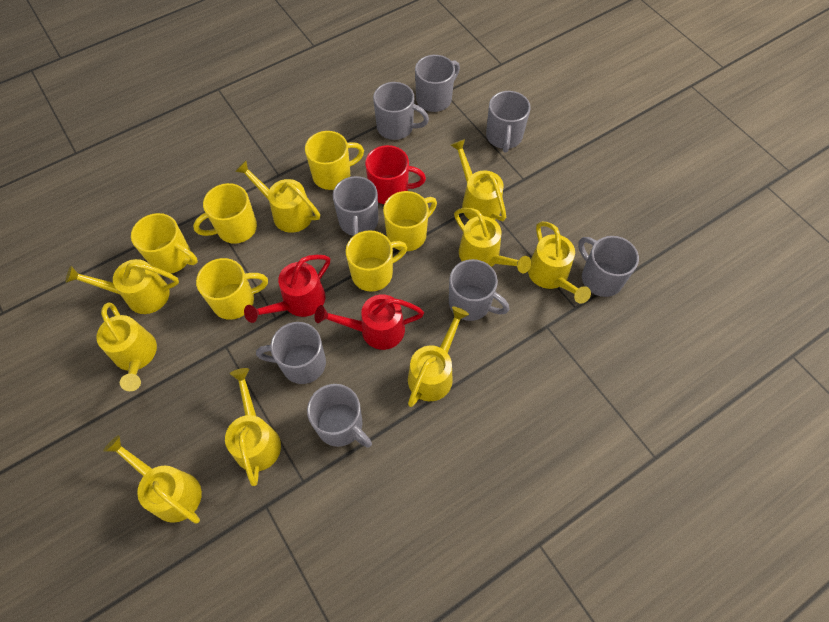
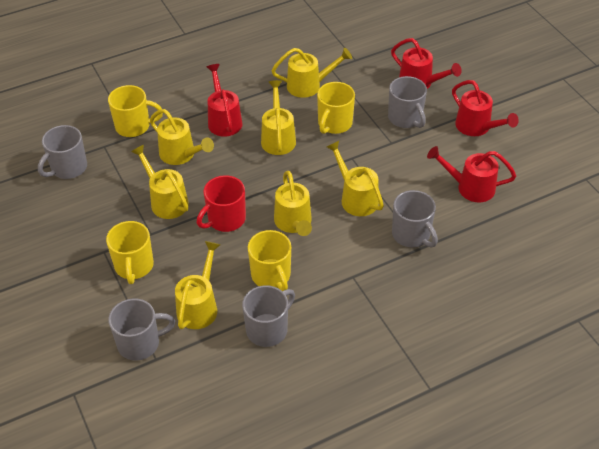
grey mug: [256,322,326,384] [307,384,372,448] [333,176,378,236] [373,82,429,140] [415,55,460,112] [449,259,509,321] [486,91,531,153] [578,236,639,297] = 8 -> [38,125,87,179] [108,298,175,361] [242,285,295,347] [388,76,427,128] [392,190,438,247] = 5
red watering can: [244,255,330,323] [315,294,424,350] = 2 -> [207,64,242,137] [391,38,462,89] [427,146,516,203] [452,80,519,136] = 4
yellow mug: [131,213,198,274] [193,183,257,244] [196,258,268,320] [305,131,364,190] [346,230,407,292] [383,191,437,251] = 6 -> [106,221,154,284] [108,85,163,137] [248,230,291,291] [317,82,355,134] = 4
yellow watering can: [66,259,179,314] [96,302,157,391] [103,435,202,524] [225,368,281,486] [235,160,320,233] [408,307,469,407] [450,139,506,221] [454,208,531,273] [528,222,591,304] = 9 -> [131,145,189,219] [150,109,214,165] [175,241,220,329] [261,80,296,155] [271,48,352,98] [274,171,312,236] [326,141,384,216] = 7

